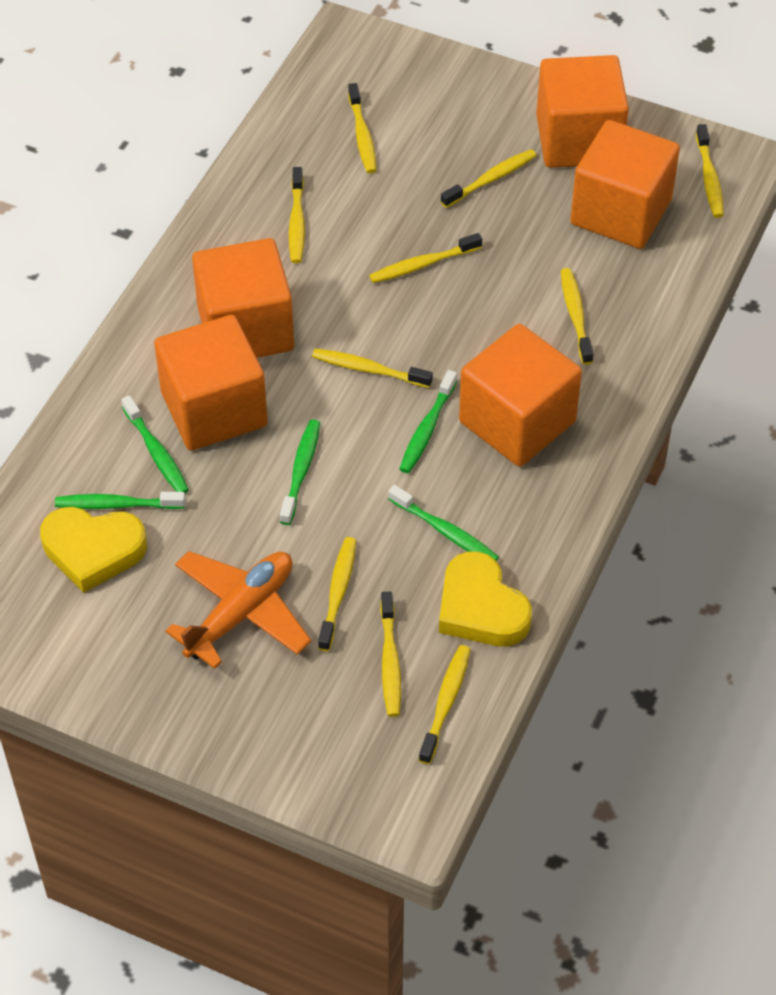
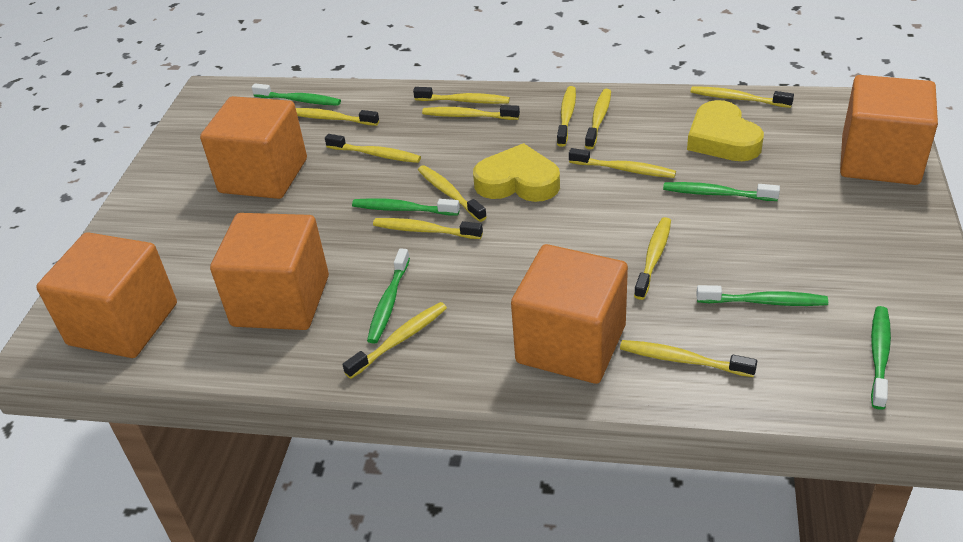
green toothbrush: [55,492,186,509] [121,395,189,493] [280,419,320,525] [388,485,499,561] [399,370,457,473] = 5 -> [251,83,341,106] [352,198,460,215] [367,248,410,344] [663,182,780,201] [696,285,828,306] [871,306,891,410] = 6
orange plane: [165,551,311,669] = 1 -> none = 0
yellow toothbrush: [289,167,305,263] [312,348,433,388] [318,537,356,651] [348,83,377,173] [369,233,482,283] [380,592,401,717] [419,645,471,764] [441,149,537,208] [561,268,593,365] [696,124,724,218] = 10 -> [296,108,379,126] [325,134,421,163] [342,302,447,379] [373,218,483,239] [413,87,510,104] [418,165,487,222] [422,105,520,120] [557,86,576,147] [569,148,676,178] [585,89,611,149] [620,340,757,377] [634,217,671,300] [690,86,794,108] = 13

